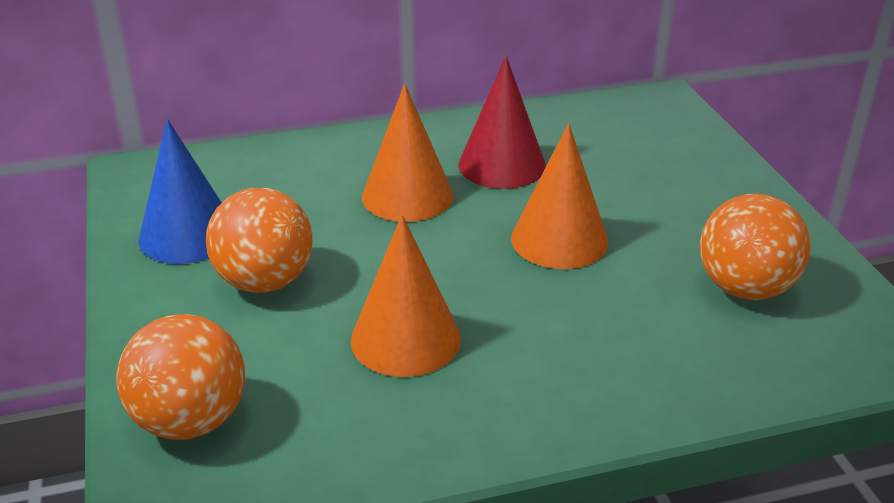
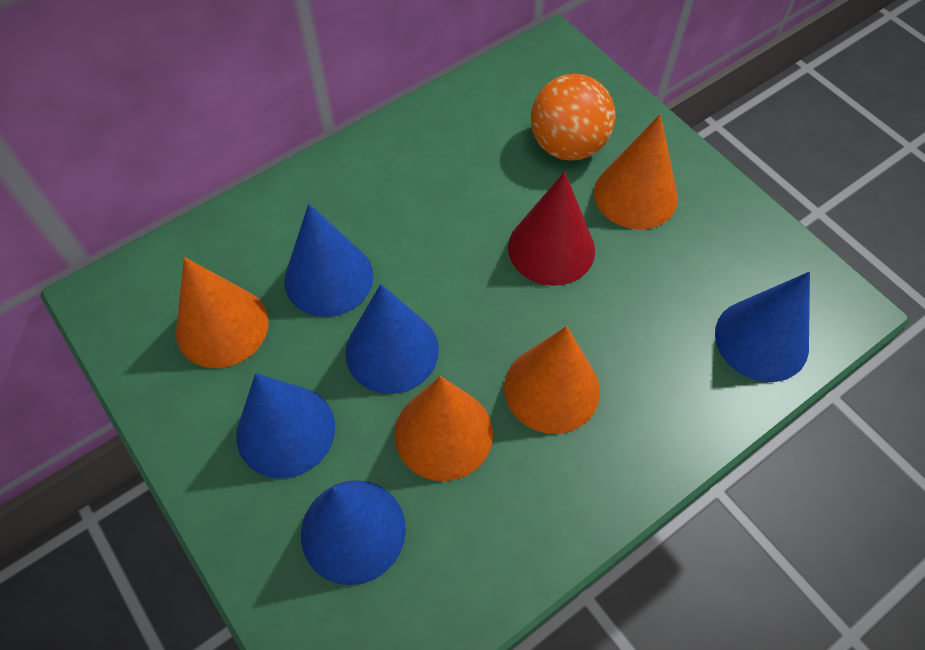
blue cone: [138,119,222,264] = 1 -> [236,373,335,479] [284,204,374,317] [301,480,406,585] [345,284,439,394] [715,272,810,382] = 5
orange ball: [116,314,245,440] [206,188,313,293] [700,194,811,300] = 3 -> [531,74,615,161] = 1
orange cone: [351,215,461,377] [362,84,453,222] [511,123,609,269] = 3 -> [176,257,269,368] [395,376,493,481] [504,326,600,434] [594,114,678,229] = 4

